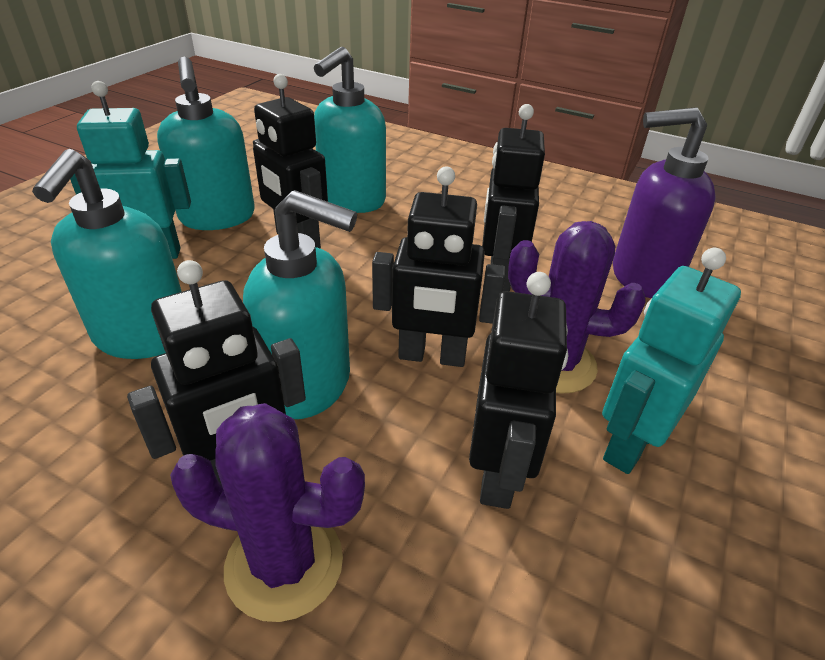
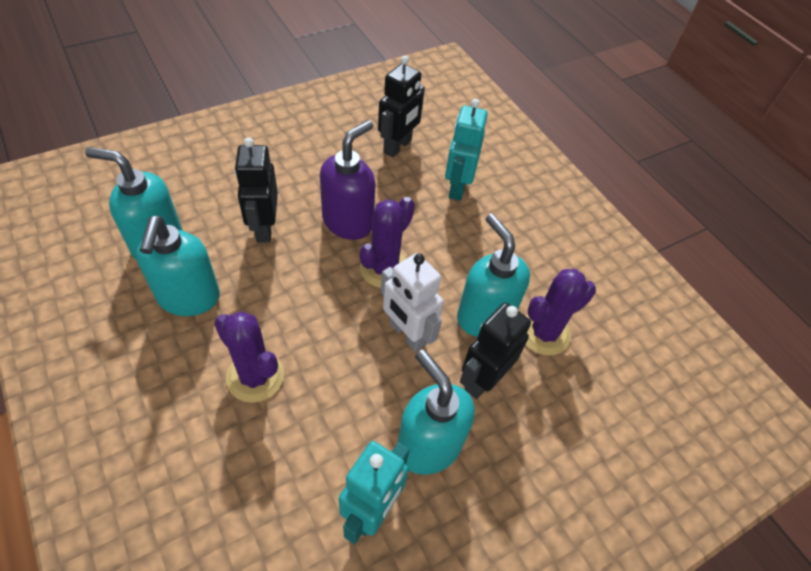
black robot: [127,260,306,485] [253,74,328,249] [372,166,506,367] [469,272,568,509] [482,104,545,292] = 5 -> [234,137,278,243] [378,56,425,158] [460,303,531,399] = 3
purple cactus: [170,403,365,622] [508,221,645,394] = 2 -> [214,311,284,403] [360,197,415,288] [525,269,596,356] = 3
white robot: none = 0 -> [381,253,444,352] = 1

